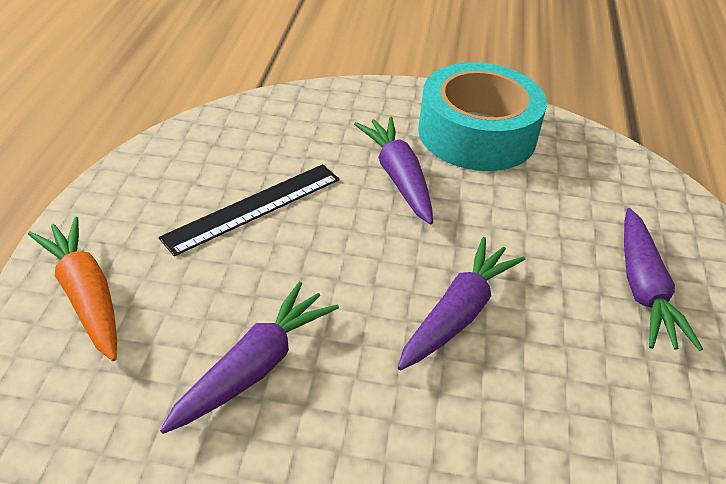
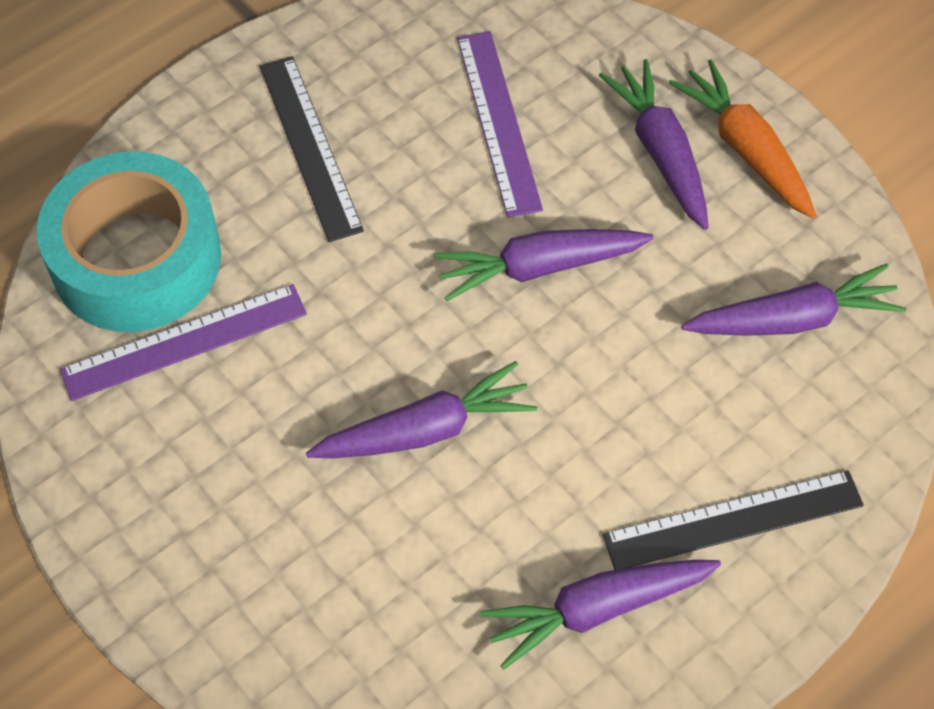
black ruler: [159,164,340,256] = 1 -> [260,56,364,242] [603,470,864,570] = 2
purple carrot: [160,281,339,434] [354,117,433,225] [398,237,526,370] [624,208,703,351] = 4 -> [306,361,537,458] [433,229,654,301] [480,560,721,670] [599,59,709,230] [681,264,906,336] = 5
purple ruler: none = 0 -> [60,284,307,401] [457,31,543,217] = 2

